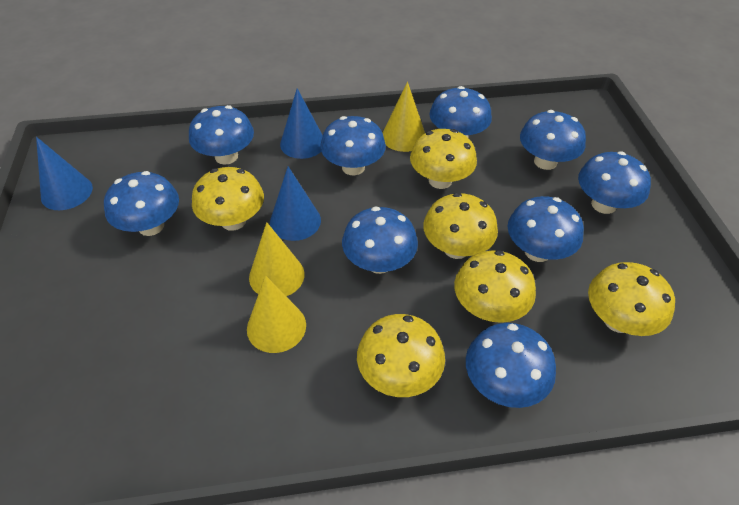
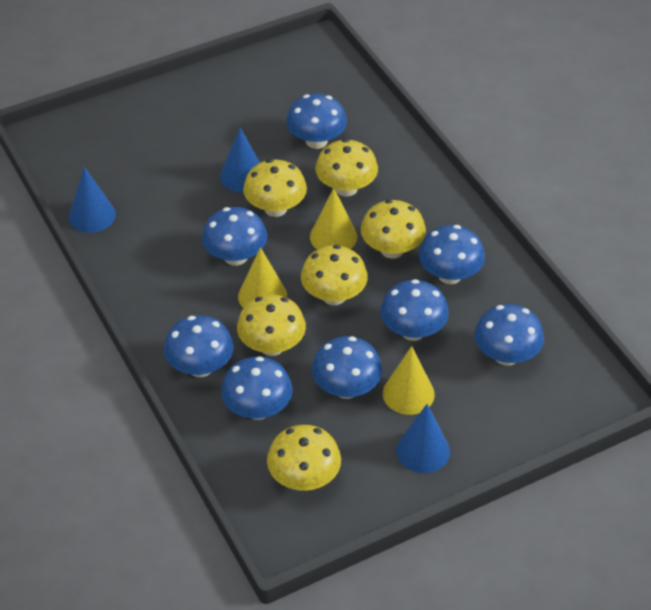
blue mushroom: [104,171,179,236] [189,105,254,165] [320,116,386,175] [342,206,418,274] [429,86,492,138] [466,323,556,408] [508,196,584,262] [520,110,586,170] [578,151,651,214] = 9 -> [164,315,234,377] [202,207,267,266] [221,356,292,420] [286,94,347,149] [312,336,382,399] [380,279,449,341] [419,225,485,284] [474,304,544,366] = 8

